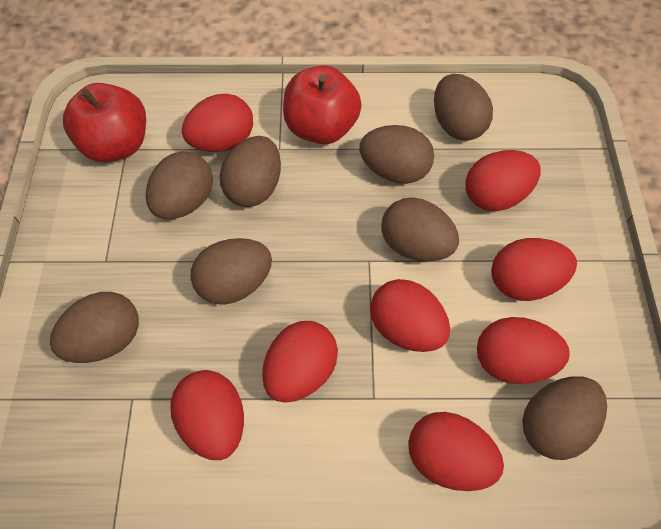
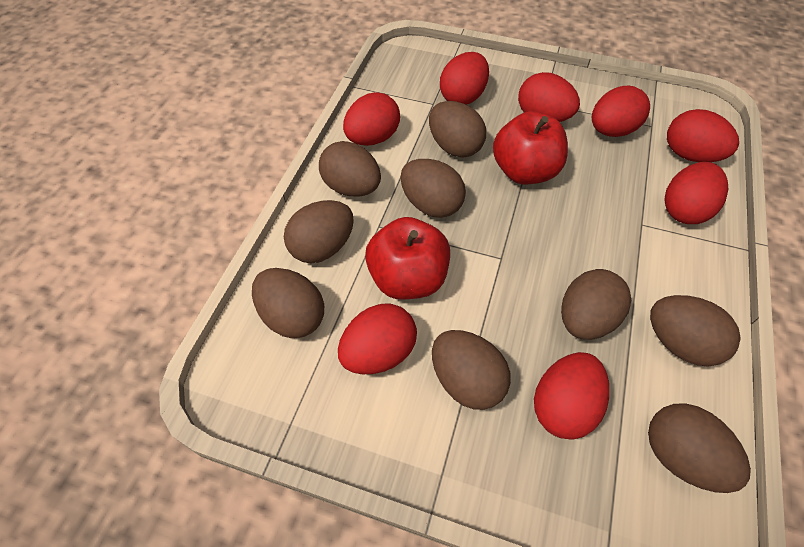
brown egg: [50,292,139,363] [146,151,213,219] [191,238,272,305] [220,136,281,207] [359,125,434,184] [381,197,459,262] [434,74,493,141] [522,376,607,460] = 8 -> [252,268,324,338] [284,200,354,263] [319,141,381,197] [400,159,466,218] [429,101,486,158] [432,330,511,410] [561,269,631,340] [648,403,751,493] [650,295,740,366] = 9

